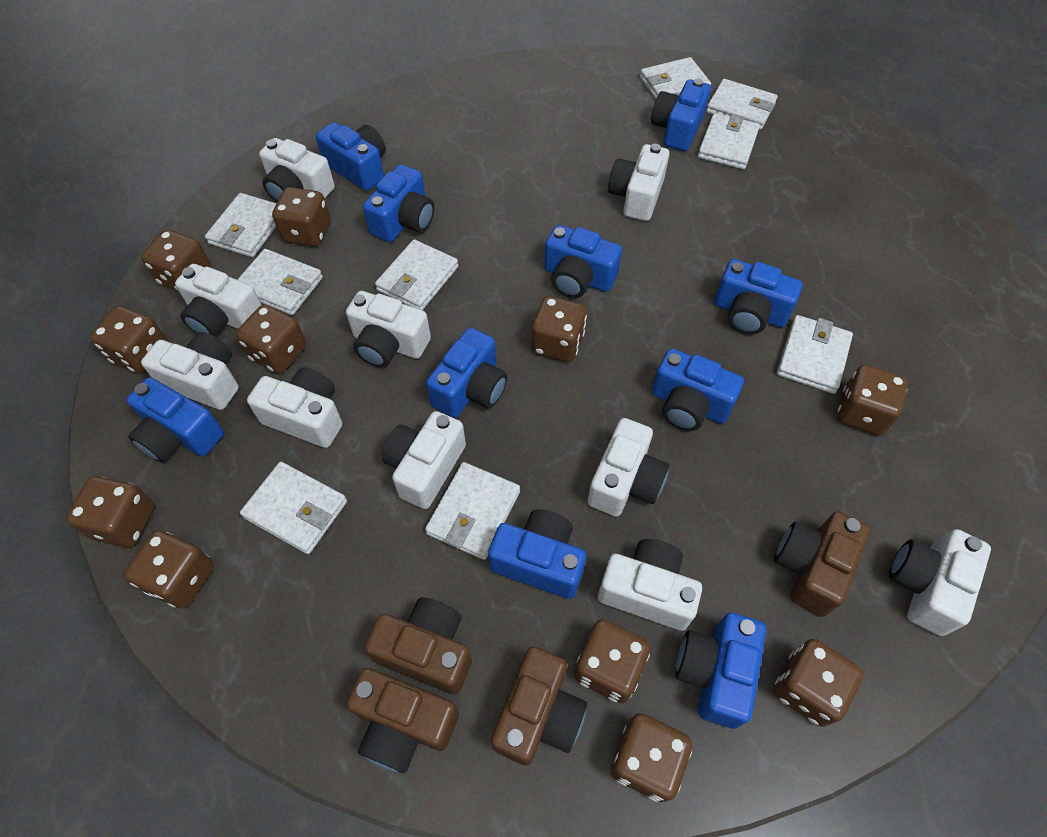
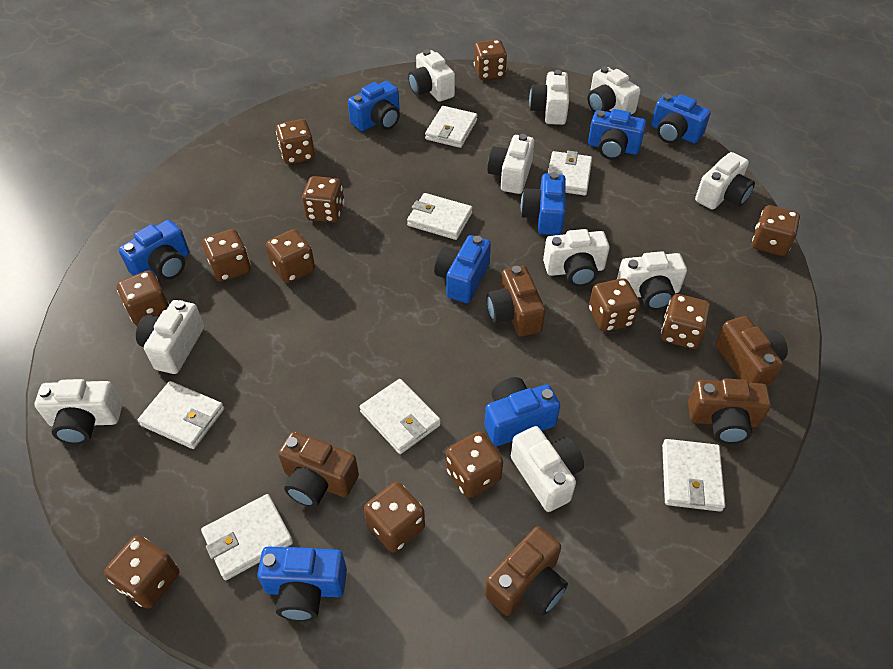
blue camera: [127,377,224,463] [316,122,386,191] [363,164,434,242] [426,328,507,418] [488,509,586,599] [544,225,622,298] [651,79,711,151] [652,348,744,431] [675,613,766,729] [714,259,803,335] = 10 -> [119,220,189,280] [257,546,347,621] [348,81,400,131] [434,235,491,303] [484,377,560,446] [521,172,566,235] [588,109,646,160] [651,94,711,144] = 8
brown camera: [347,668,459,773] [364,598,472,695] [491,646,587,766] [774,511,870,617] = 4 -> [278,432,359,507] [485,526,568,616] [487,266,545,337] [688,378,771,444] [715,316,788,387] = 5
brown dice: [66,476,155,548] [90,306,168,374] [124,530,214,609] [141,229,212,292] [236,305,306,374] [272,187,330,247] [531,296,587,362] [574,619,651,703] [610,713,692,802] [773,639,864,727] [837,365,908,435] = 11 -> [104,535,179,609] [117,270,170,326] [202,229,251,282] [266,229,315,283] [276,119,315,164] [302,176,344,222] [364,482,425,552] [446,432,503,498] [474,40,507,80] [589,278,640,332] [661,294,711,349] [752,205,800,256] = 12
white wallet: [205,193,276,257] [237,249,323,315] [240,462,347,554] [375,239,458,310] [425,462,520,560] [640,57,711,99] [698,113,760,169] [706,79,778,130] [777,315,853,394] = 9 -> [138,381,224,449] [201,494,293,580] [360,379,441,454] [407,193,473,240] [425,106,477,148] [548,151,592,195] [662,439,725,512] = 7

